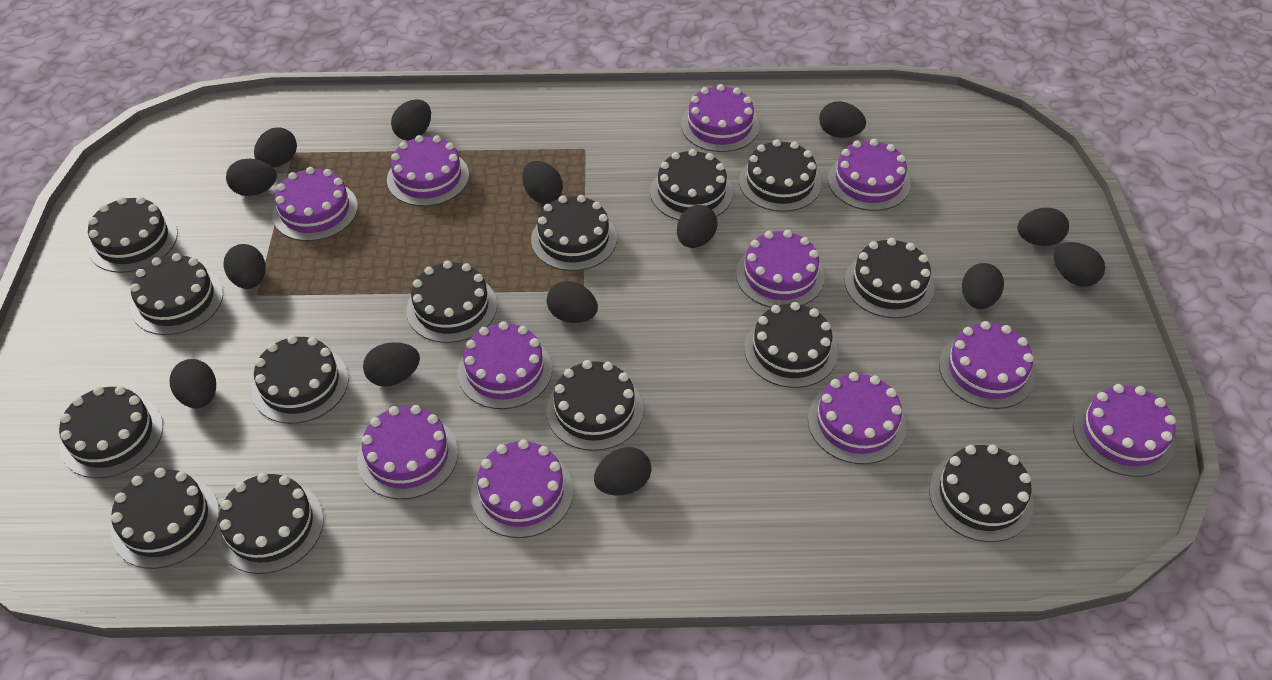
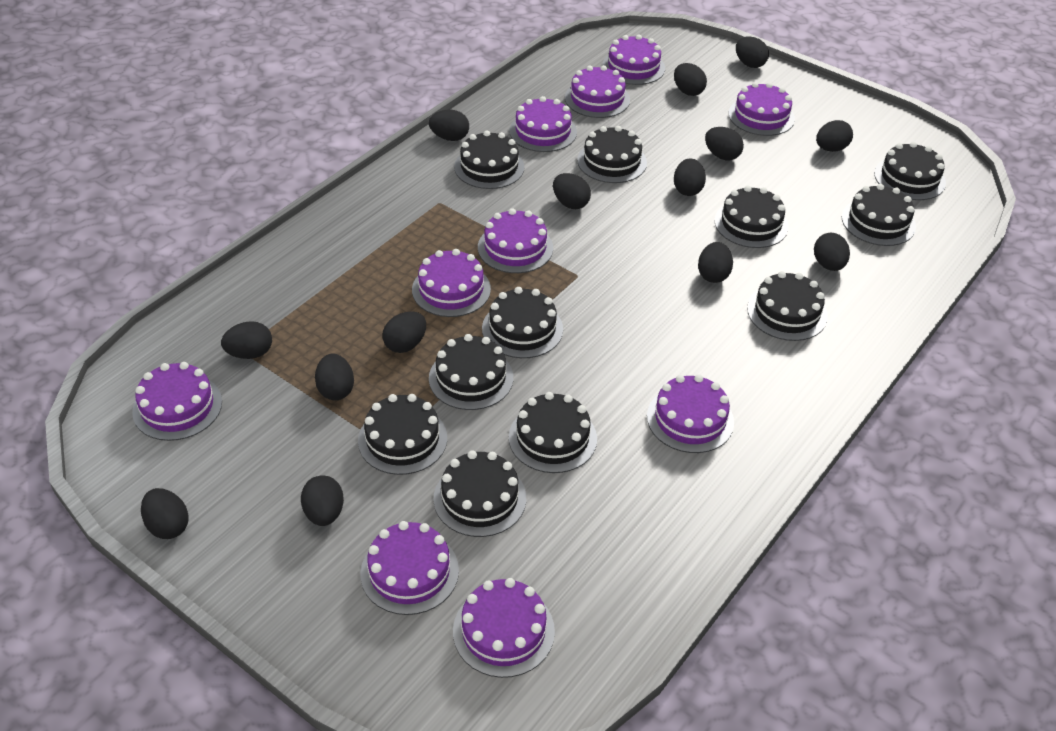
black cake: [59,386,163,478] [88,197,178,273] [111,468,219,569] [130,253,223,335] [217,473,324,574] [251,335,349,424] [406,261,497,343] [531,195,617,271] [546,360,643,451] [650,149,733,220] [739,139,821,212] [744,302,838,388] [845,238,934,318] [929,444,1034,542] = 14 -> [358,394,447,475] [429,334,513,410] [433,450,526,537] [454,130,525,189] [482,287,563,358] [509,392,597,473] [577,126,647,183] [714,186,789,248] [747,271,828,341] [842,184,916,246] [874,142,946,200] = 11
purple cake: [272,167,358,241] [357,405,458,499] [387,135,469,206] [458,321,552,409] [471,439,573,538] [681,84,759,152] [736,230,825,308] [808,372,907,464] [828,139,911,211] [939,321,1035,409] [1073,384,1176,477] = 11 -> [132,362,222,441] [360,521,459,615] [412,249,491,317] [453,578,555,678] [478,208,553,273] [509,96,577,152] [565,65,630,118] [602,34,665,85] [647,374,734,453] [728,82,795,136] = 10

